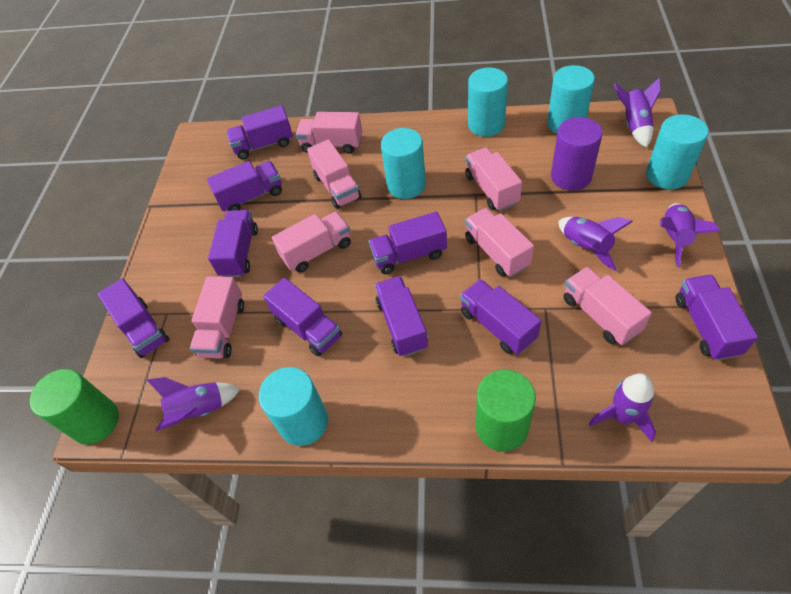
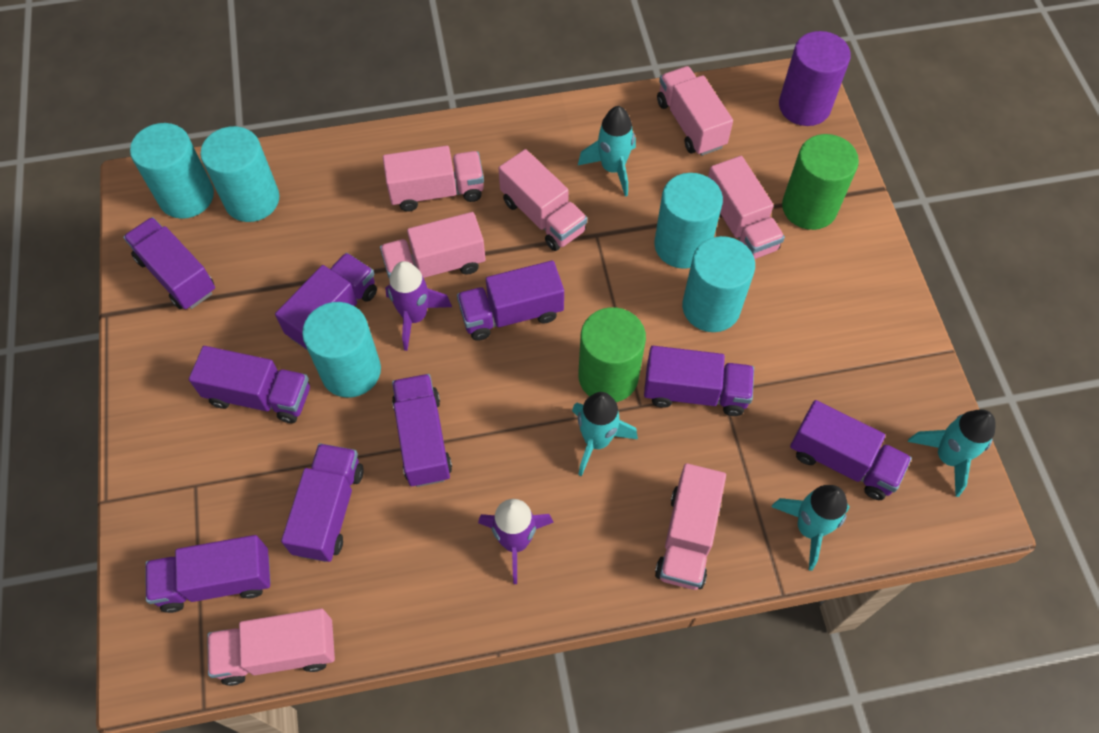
purple rocket: [147,377,241,431] [558,217,633,271] [589,373,656,442] [614,77,661,148] [660,203,720,268] = 5 -> [385,261,452,351] [478,499,554,584] = 2
turquoise rocket: none = 0 -> [572,392,638,476] [578,106,636,197] [771,485,850,571] [908,410,995,497] = 4

